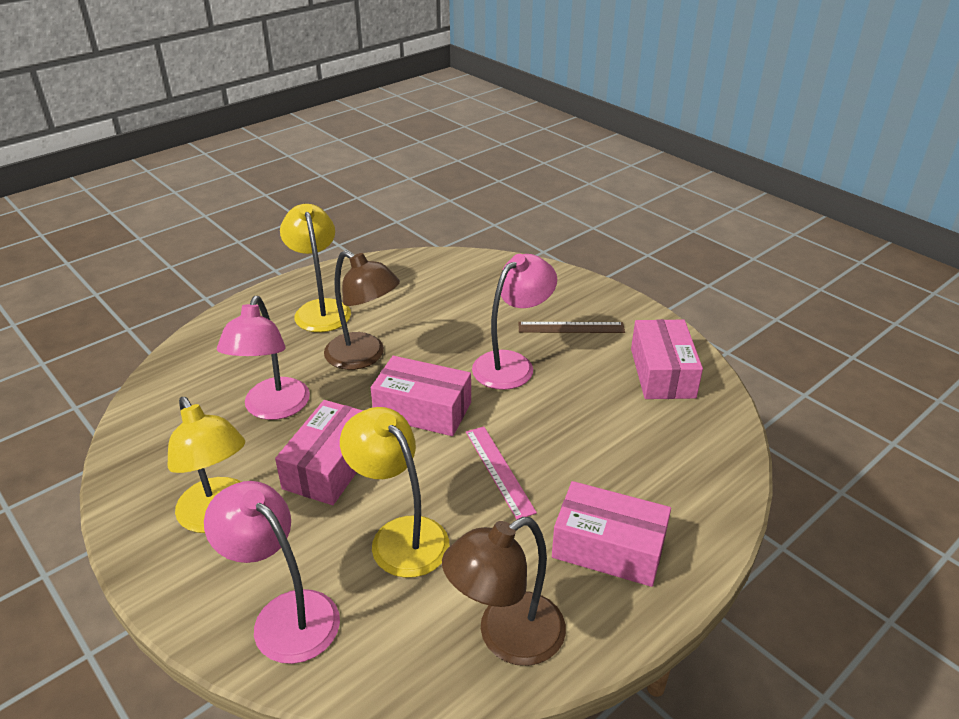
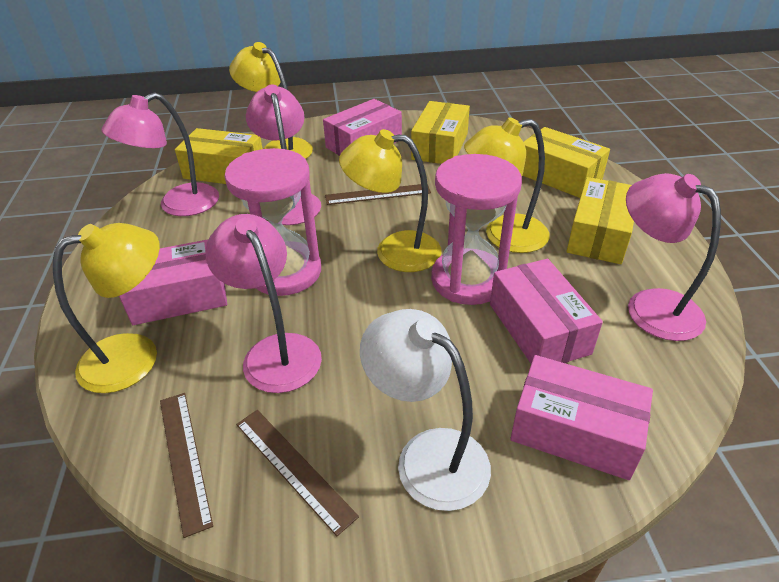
brown lamp: [324,251,400,370] [442,517,566,666] = 2 -> none = 0
brown ruler: [518,322,625,333] = 1 -> [160,393,213,538] [236,410,359,536] [325,184,431,205] = 3
pink hourglass: none = 0 -> [224,148,321,296] [431,154,522,305] = 2
pink lamp: [204,481,340,664] [217,296,310,420] [472,254,557,390] = 3 -> [102,93,219,216] [205,214,322,393] [246,85,321,225] [626,173,721,341] = 4
pink ruler: [466,426,537,520] = 1 -> none = 0
white lamp: none = 0 -> [360,309,491,511] = 1
yellow box: none = 0 -> [175,128,263,184] [411,101,470,164] [522,127,610,198] [567,177,634,264] = 4
yellow lamp: [167,397,245,533] [280,204,351,332] [340,407,449,578] = 3 -> [53,223,160,393] [229,42,313,159] [339,129,442,272] [464,117,550,253] = 4

